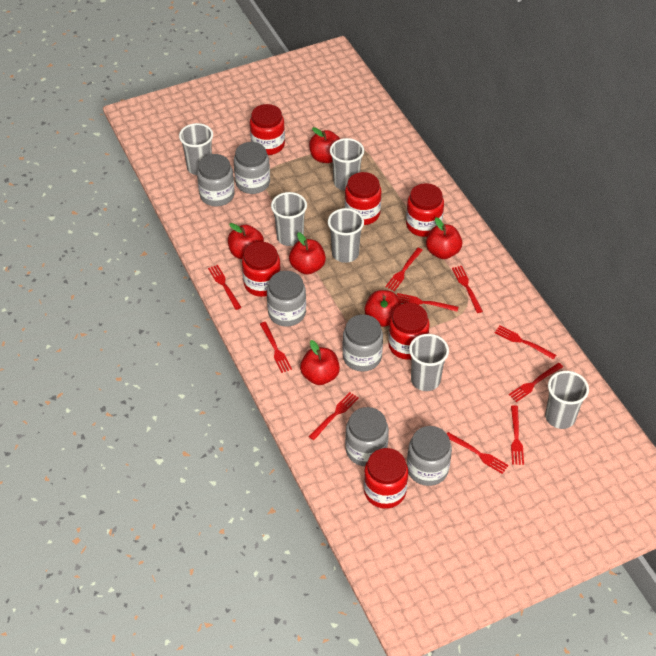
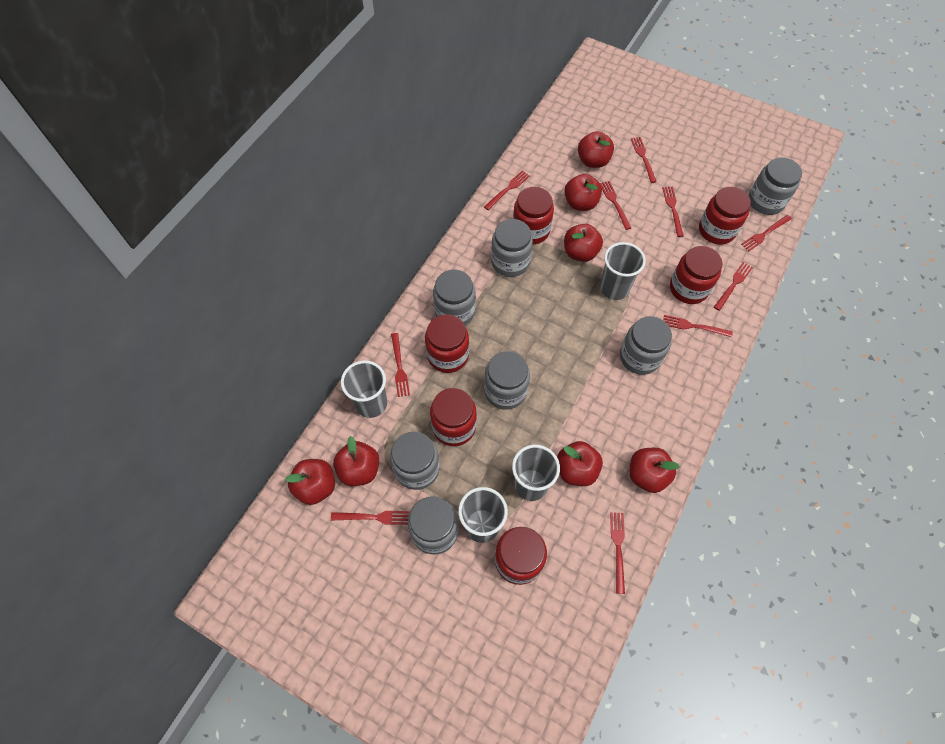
grey cup: [179,123,213,175] [271,192,307,246] [328,208,364,263] [330,138,364,191] [409,334,449,391] [545,371,589,429] = 6 -> [341,360,387,418] [458,487,508,543] [512,445,560,501] [600,242,646,300] = 4
grey jar: [197,154,235,206] [234,142,270,194] [267,271,306,327] [342,314,383,372] [345,407,389,466] [407,426,452,486] = 6 -> [390,432,440,490] [408,497,459,555] [433,269,476,325] [484,351,530,410] [491,219,533,277] [620,316,672,375] [749,157,802,215] = 7
red apple: [228,223,264,259] [289,232,326,275] [300,340,340,385] [309,127,340,163] [365,290,401,327] [426,217,462,259] = 6 -> [285,459,335,505] [333,436,379,486] [557,441,603,486] [564,174,602,211] [564,224,603,262] [578,131,614,168] [629,448,680,493] = 7

